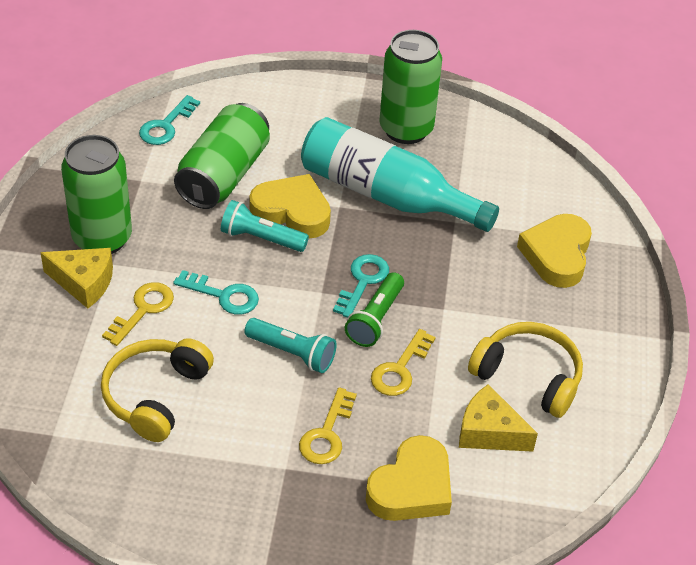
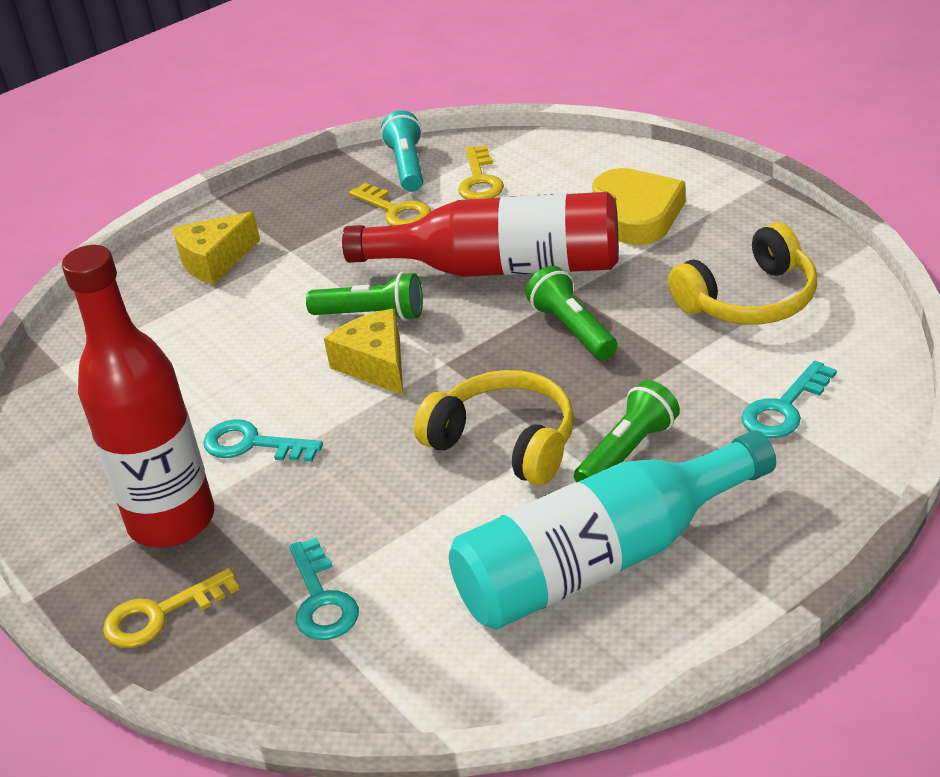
green can: [61,135,132,254] [174,103,270,209] [379,30,442,144] = 3 -> none = 0
green flashlight: [345,272,404,347] = 1 -> [306,272,423,321] [526,266,617,360] [574,380,680,482] = 3
red bottle: none = 0 -> [62,245,214,547] [342,192,619,277] = 2
turquoise flashlight: [221,200,309,252] [244,318,337,373] = 2 -> [381,110,423,192] = 1
yellow heart: [249,174,331,238] [366,435,452,521] [517,214,592,288] = 3 -> [592,168,686,245] = 1

